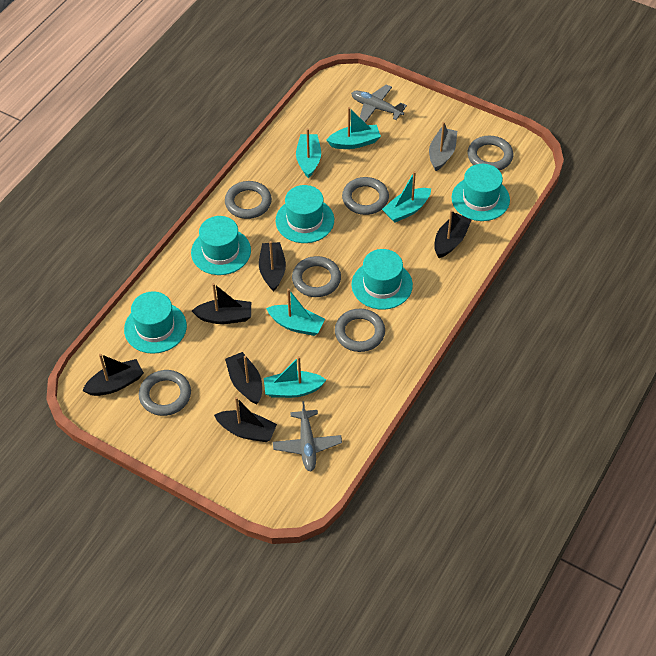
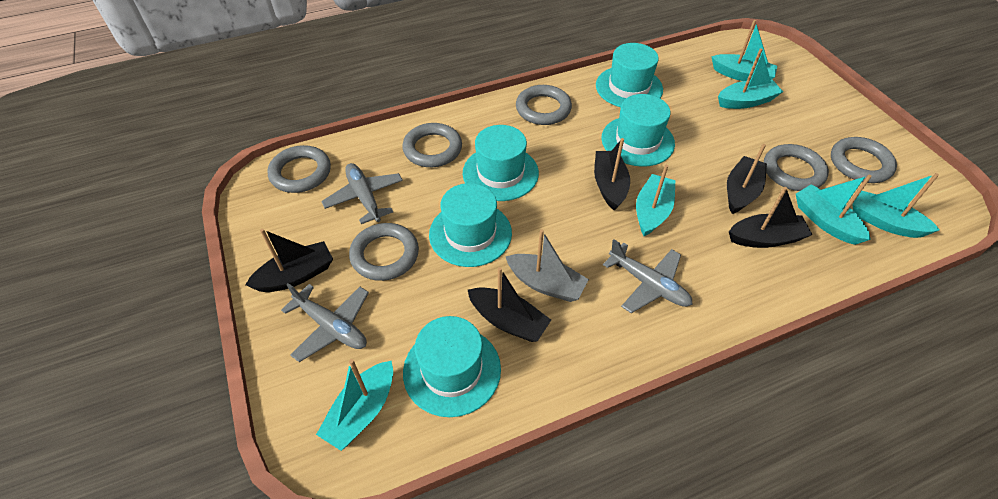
black boat: [82,354,144,396] [192,283,251,324] [214,397,277,442] [225,352,262,404] [259,241,286,291] [434,210,471,258] = 6 -> [245,229,333,292] [468,267,551,342] [594,138,630,211] [727,144,767,214] [729,187,813,248] = 5
grey plane: [273,401,342,472] [351,85,407,123] = 2 -> [281,283,369,362] [321,163,403,224] [603,239,693,313] = 3
turquoise boat: [264,356,326,398] [266,289,325,336] [296,128,321,178] [326,107,381,149] [382,171,431,223] = 5 -> [316,359,393,451] [636,165,675,236] [711,20,777,81] [718,48,783,109] [796,175,872,245] [852,173,940,238] = 6

